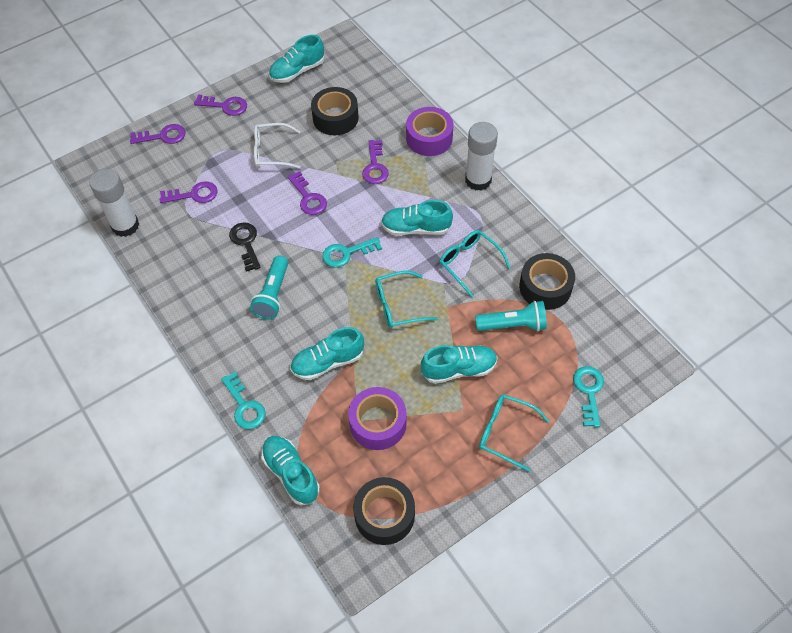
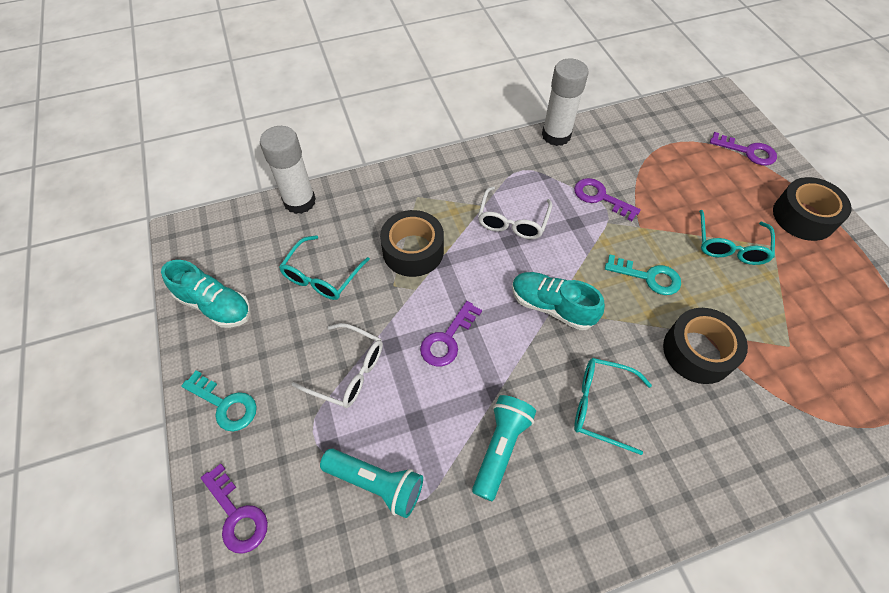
black key: [229,222,261,272] = 1 -> none = 0
purple key: [130,124,186,144] [160,181,217,203] [194,95,247,116] [288,171,327,215] [362,140,389,184] = 5 -> [201,463,268,554] [420,301,482,366] [574,178,641,221] [710,132,777,166] = 4
purple tape: [348,387,407,450] [406,107,453,156] = 2 -> none = 0
turquoise key: [221,372,266,429] [322,237,382,267] [573,366,604,427] = 3 -> [181,370,257,431] [605,255,681,295] = 2
turquoise shoe: [261,436,320,505] [269,35,324,83] [290,327,364,380] [381,200,453,236] [421,345,498,384] = 5 -> [161,260,250,328] [512,272,605,330] = 2
white glasses: [254,123,301,169] = 1 -> [292,323,383,408] [478,187,552,239] = 2

